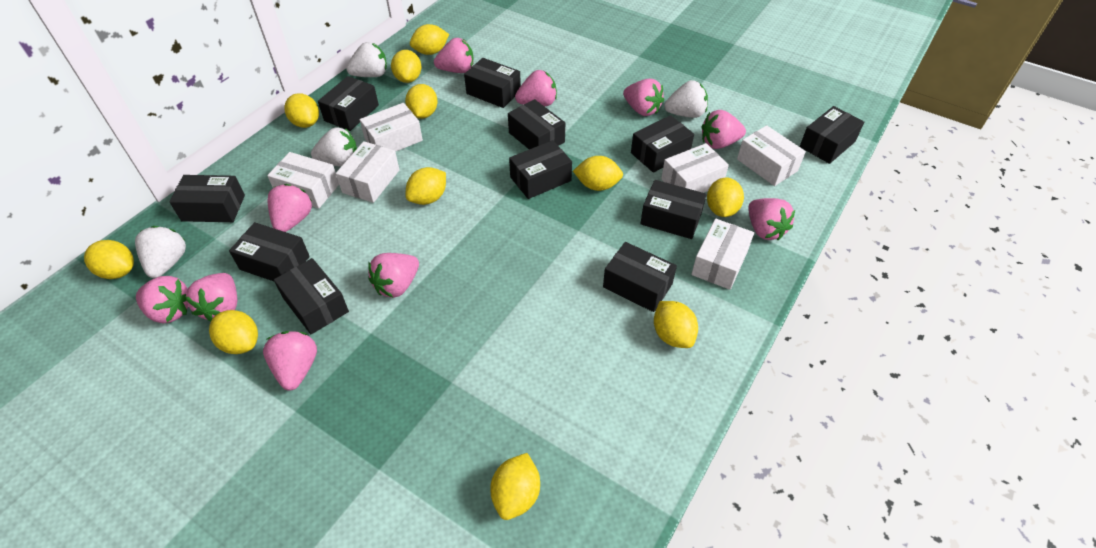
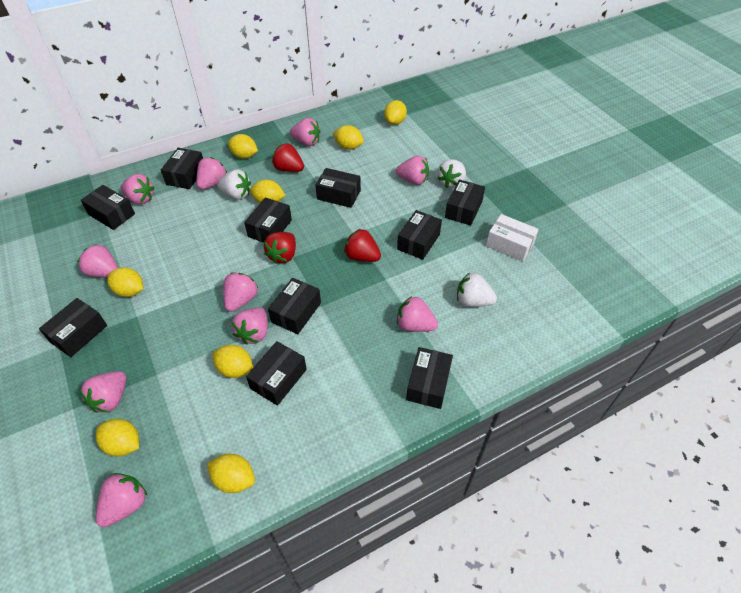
black box: [169,175,245,222] [229,222,310,281] [274,258,349,334] [318,76,379,131] [464,58,521,108] [508,99,565,149] [509,140,572,199] [603,242,677,312] [631,115,694,173] [640,180,707,239] [800,106,864,164] = 11 -> [39,298,107,357] [81,185,135,230] [161,148,203,189] [244,197,292,243] [246,341,307,406] [268,278,321,334] [315,168,361,208] [397,210,442,260] [406,347,453,409] [445,180,485,226] = 10
red strawberry: none = 0 -> [264,232,296,264] [272,143,304,172] [344,229,381,262] = 3
white box: [267,152,339,208] [336,141,399,203] [360,103,423,152] [661,143,729,193] [691,219,754,290] [737,125,806,186] = 6 -> [486,214,539,262] = 1
white strawberry: [135,226,186,278] [311,127,357,167] [346,42,387,77] [664,80,708,118] = 4 -> [217,169,251,200] [437,159,466,188] [457,273,497,307] = 3
yellow lemon: [84,240,134,279] [209,310,258,354] [285,93,319,128] [391,50,421,83] [405,84,438,119] [406,167,446,205] [410,24,449,55] [490,453,540,520] [573,156,623,191] [654,301,698,348] [707,178,744,217] = 11 -> [96,419,139,457] [107,267,143,297] [207,454,255,493] [212,345,253,378] [228,134,258,159] [250,180,285,203] [333,125,364,150] [384,100,407,125] = 8

